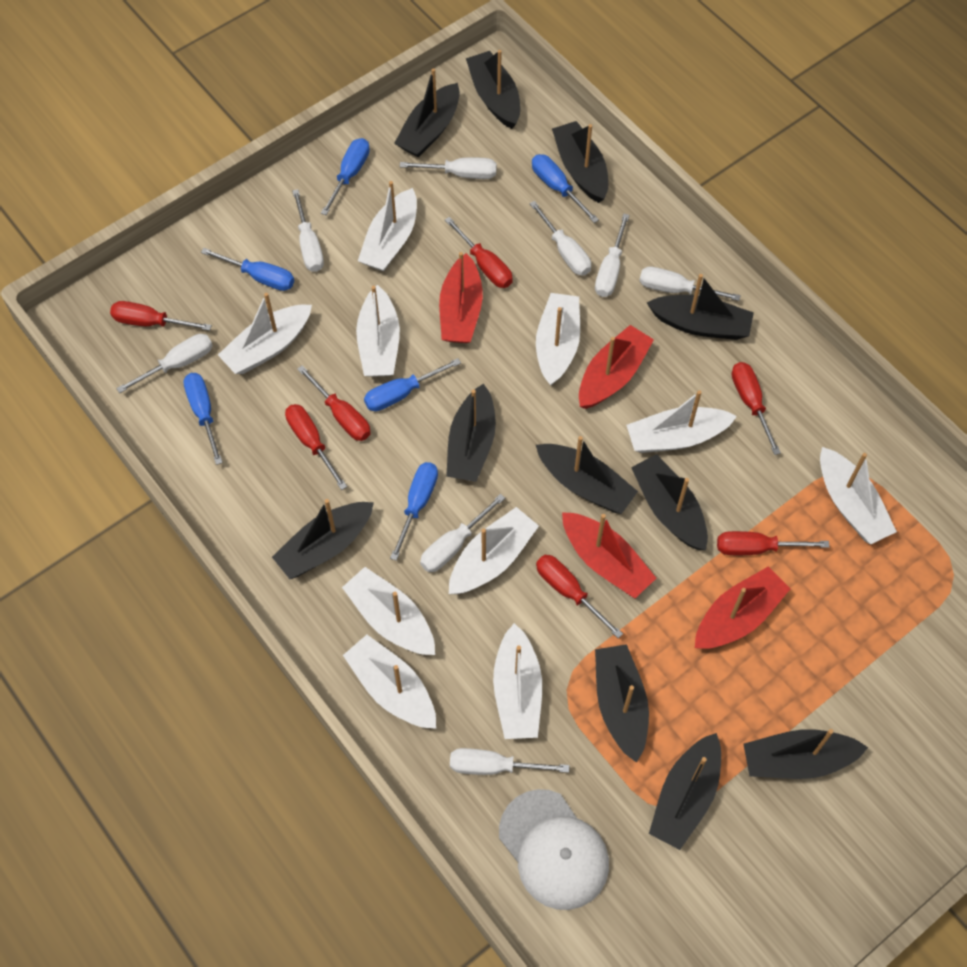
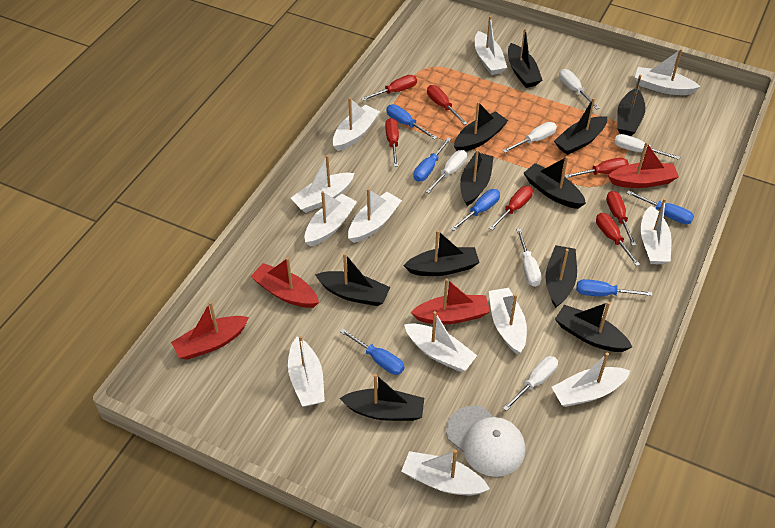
white boat: [218,293,312,374] [342,567,435,655] [343,635,436,729] [356,285,400,377] [358,181,417,271] [449,507,539,594] [493,623,542,739] [536,293,580,385] [627,390,737,453] [820,447,897,544] = 10 -> [288,336,325,406] [291,155,355,213] [305,191,357,246] [333,98,380,151] [348,188,402,243] [401,450,490,495] [404,311,477,372] [475,16,507,75] [489,288,527,354] [552,353,630,407] [635,49,700,95] [641,198,671,264] = 12
white screwdriver: [116,334,213,393] [292,189,324,272] [400,157,497,179] [420,494,505,572] [450,748,569,775] [529,201,591,276] [595,214,630,297] [639,267,741,301] = 8 -> [425,150,467,194] [502,122,557,153] [503,356,558,411] [516,228,542,287] [559,69,600,110] [614,134,680,160] = 6

